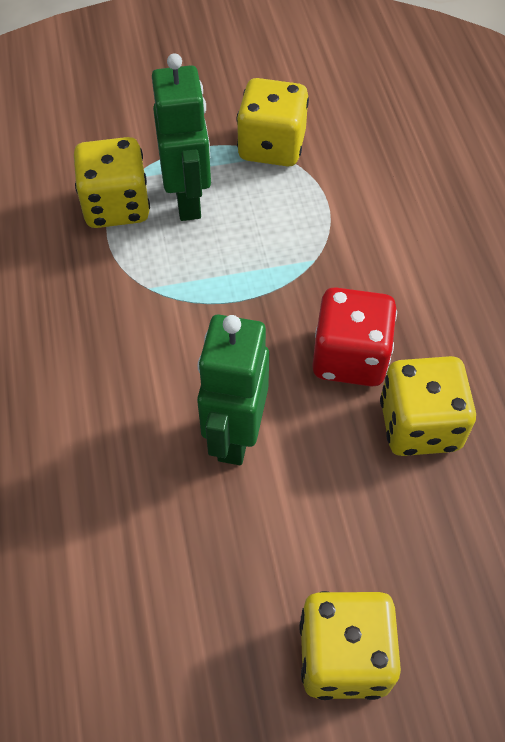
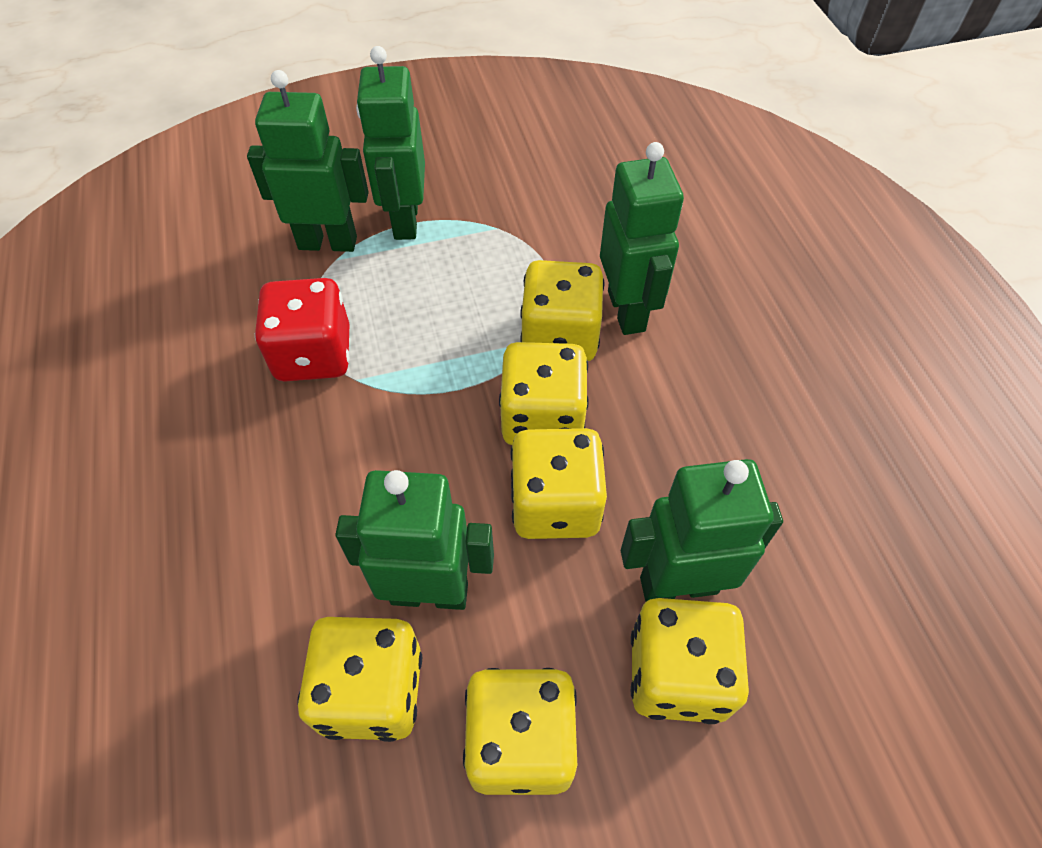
green robot: [152,53,211,221] [197,315,269,465] = 2 -> [247,70,369,252] [335,470,494,610] [356,46,425,240] [600,142,684,335] [621,459,783,601] = 5
yellow dice: [74,137,150,228] [237,78,309,167] [299,591,401,700] [380,356,476,456] = 4 -> [297,617,422,742] [463,668,577,795] [499,342,589,445] [510,428,607,539] [520,260,604,361] [631,598,749,724] = 6

